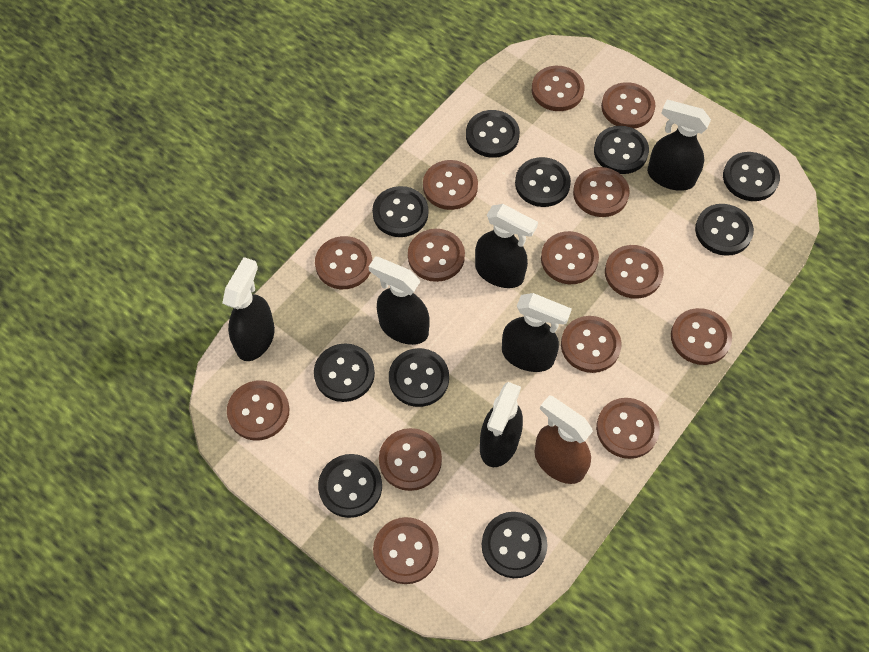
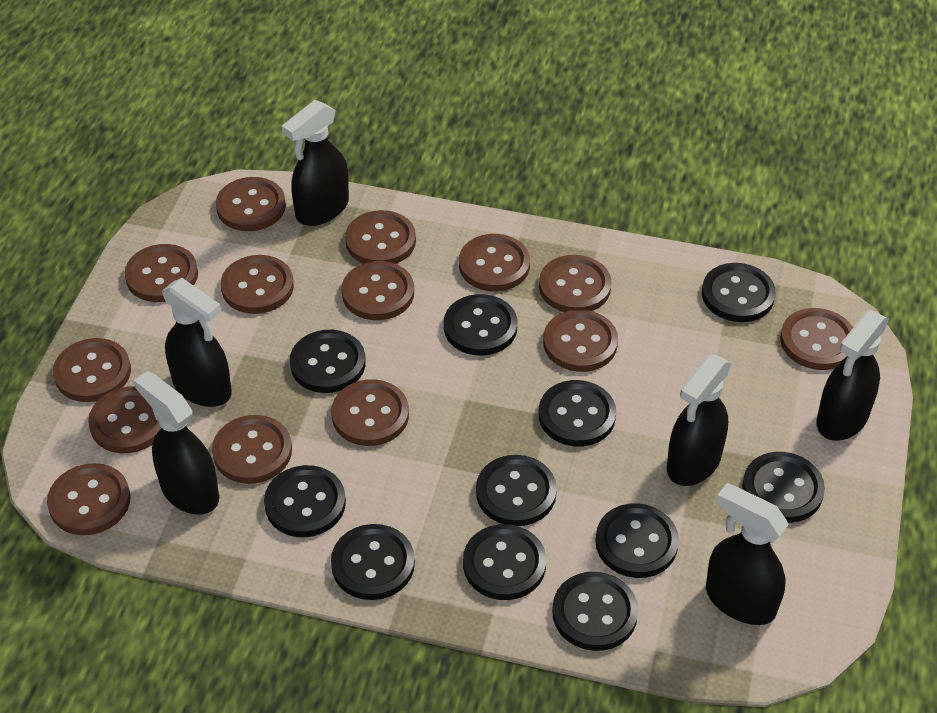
black button: [314,343,375,402] [318,454,382,518] [372,186,428,237] [389,348,449,407] [466,110,520,158] [482,512,547,578] [515,157,571,207] [594,126,649,174] [695,204,754,256] [723,152,780,201] = 10 -> [264,465,346,537] [290,330,366,393] [331,524,415,600] [444,294,517,356] [463,524,546,600] [476,455,557,526] [538,380,616,447] [552,572,638,651] [595,503,679,578] [702,263,776,322] [742,452,825,523] = 11
brown spray bottle: [534,395,593,484] = 1 -> none = 0

